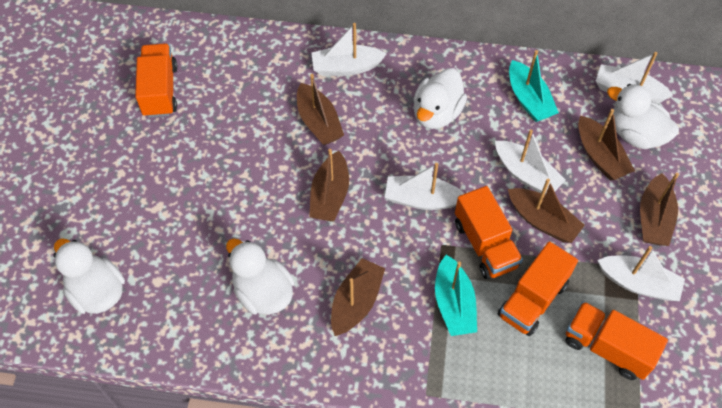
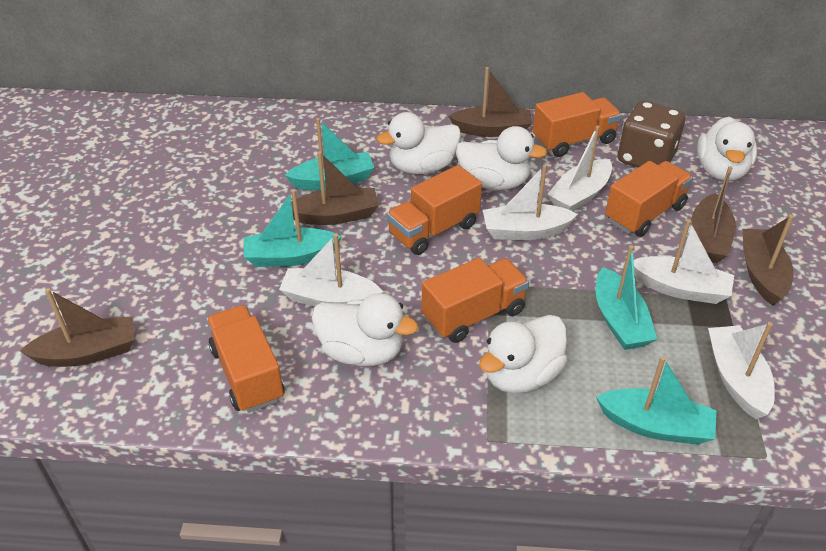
brown boat: [297,74,344,145] [309,149,349,222] [331,258,385,336] [508,179,585,243] [578,109,635,180] [640,173,679,246] = 6 -> [20,288,134,367] [291,151,379,225] [449,67,532,137] [692,166,736,263] [742,215,794,306] = 5
brown dice: none = 0 -> [618,101,685,167] = 1
orange truck: [135,43,178,118] [455,186,523,279] [498,241,578,336] [566,301,668,380] = 4 -> [206,305,284,413] [387,165,482,255] [422,258,529,343] [533,92,622,157] [605,161,693,237] = 5
turquoise boat: [435,255,477,336] [509,50,559,122] = 2 -> [243,189,341,267] [285,118,375,190] [596,245,657,350] [596,356,717,445] = 4
white duck: [54,238,125,314] [226,238,295,315] [413,68,467,129] [607,84,679,149] = 4 -> [312,293,418,366] [377,112,461,174] [456,126,547,190] [479,315,568,393] [697,117,757,181] = 5

